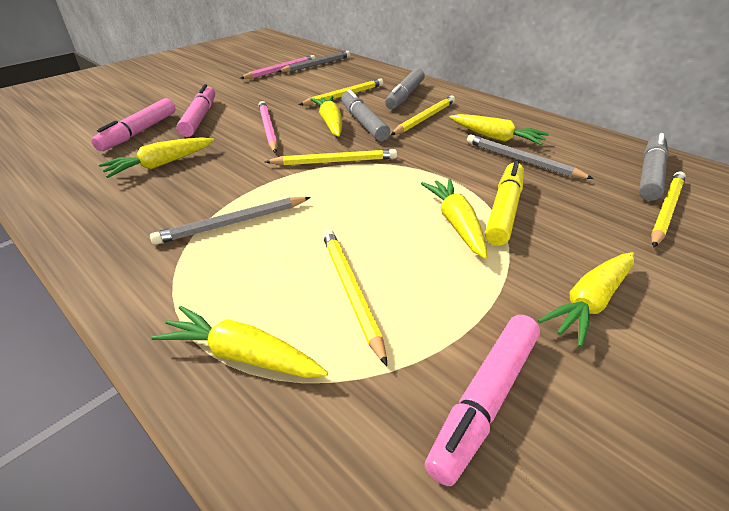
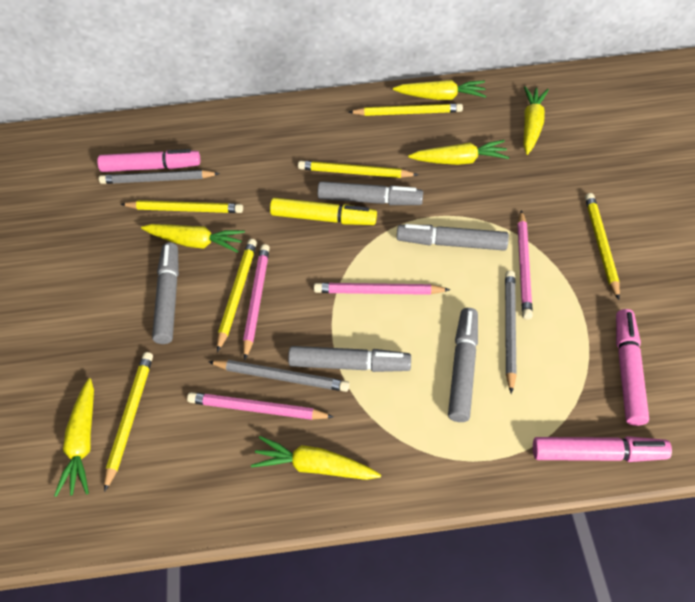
grey marker: [341,89,390,141] [385,68,425,109] [639,133,669,201] = 3 -> [152,242,179,344] [288,346,411,372] [317,181,423,205] [397,224,509,251] [448,308,478,422] = 5
pink pencil: [240,55,315,79] [259,101,278,153] = 2 -> [187,392,334,420] [243,244,270,360] [314,283,450,295] [517,210,533,320] = 4
yellow pencil: [265,149,397,166] [299,79,383,105] [322,229,387,366] [391,96,455,135] [651,171,686,248] = 5 -> [104,352,153,492] [120,200,243,213] [217,239,257,352] [298,161,418,178] [348,103,463,116] [585,193,620,300] = 6

